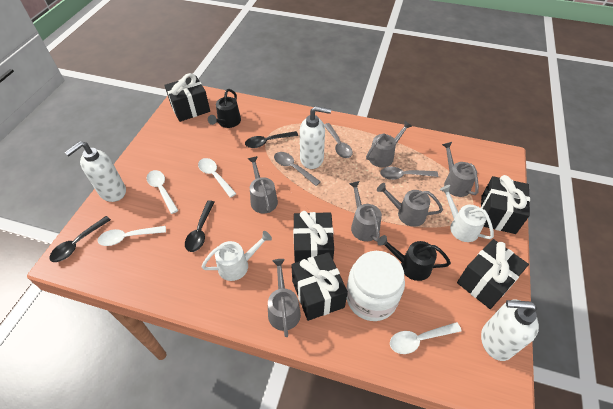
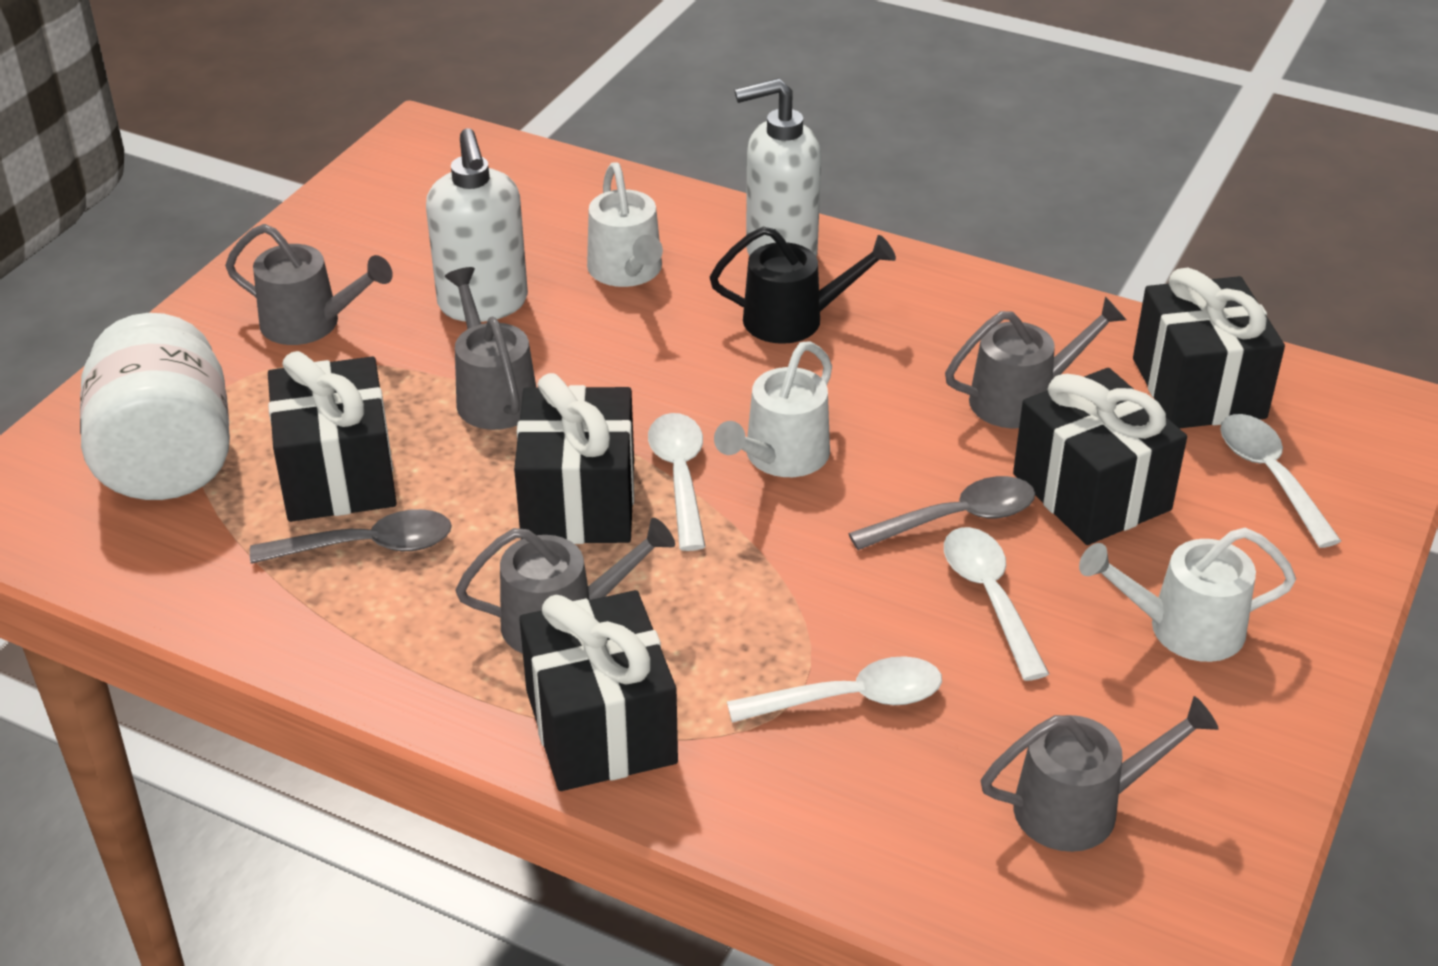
black spoon: [50,216,111,262] [185,200,215,252] [245,131,298,148] = 3 -> none = 0
black watering can: [208,89,241,128] [378,235,451,281] = 2 -> [710,227,896,344] = 1
grey spoon: [274,152,321,186] [324,123,353,158] [380,167,438,180] = 3 -> [250,509,452,564] [848,476,1035,550] = 2
grey watering can: [248,156,278,213] [268,259,301,337] [349,181,382,242] [366,121,412,167] [377,183,443,227] [442,142,479,197] = 6 -> [225,224,393,345] [445,267,536,430] [455,518,675,654] [945,297,1126,428] [981,696,1219,852] = 5
white soap dispenser: [65,141,126,202] [300,106,331,169] [481,300,539,361] = 3 -> [426,128,528,322] [735,78,821,256] = 2
white watering can: [201,231,272,281] [440,185,494,242] = 2 -> [587,162,663,287] [714,341,832,477] [1079,528,1296,662] = 3

